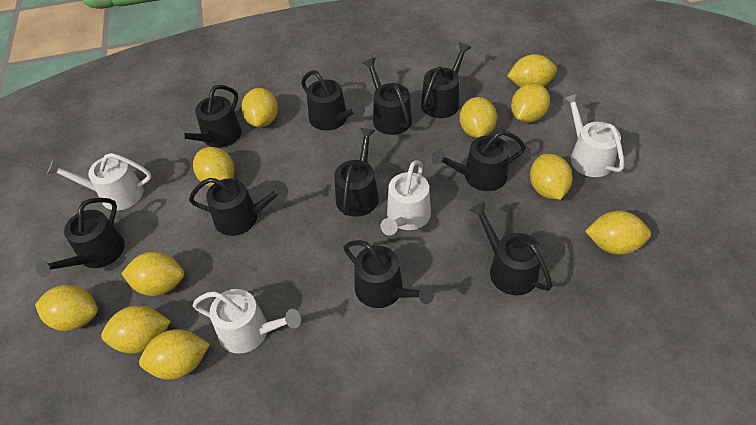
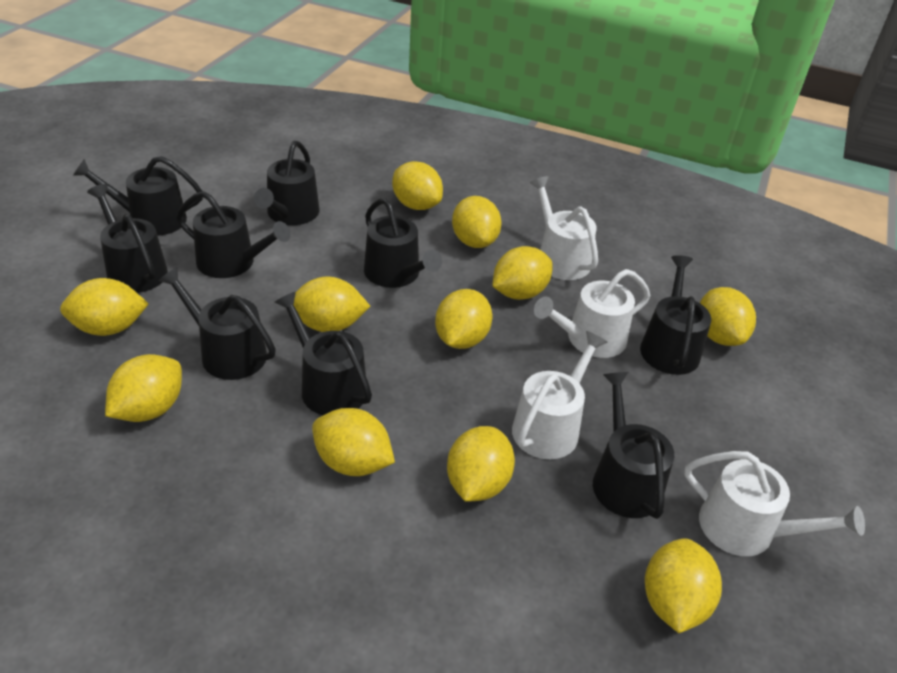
black watering can: [35,198,125,277] [172,85,241,148] [189,178,288,236] [301,70,365,131] [334,128,379,217] [344,240,434,308] [363,58,412,135] [421,42,471,118] [432,130,526,191] [470,202,553,295] = 10 -> [73,156,203,236] [87,184,168,293] [158,267,276,380] [176,191,291,278] [254,141,319,225] [275,292,372,415] [364,198,442,288] [593,372,674,519] [640,255,711,375] = 9

